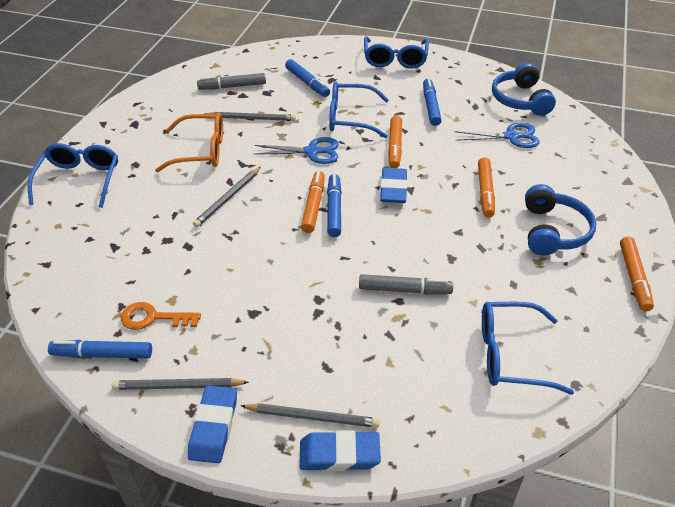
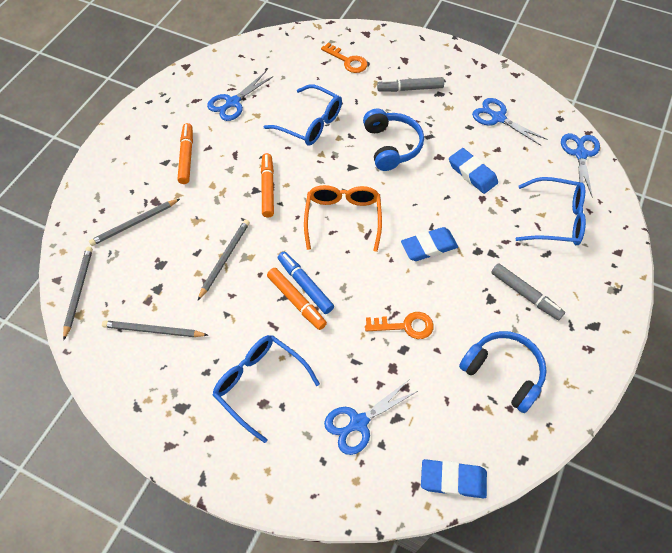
blue glasses: [28,143,118,208] [329,81,389,138] [364,36,429,69] [482,302,574,395] = 4 -> [213,335,320,443] [264,85,342,146] [516,177,586,245] = 3
blue marker: [48,340,152,359] [285,59,330,97] [327,174,342,237] [423,78,442,126] = 4 -> [278,252,334,314] = 1
blue scissors: [253,137,339,164] [454,123,540,148] = 2 -> [207,72,273,121] [324,381,418,455] [472,98,547,146] [561,133,600,198] = 4
orange key: [121,302,201,330] = 1 -> [321,43,367,73] [365,312,434,339] = 2
orange marker: [301,171,325,233] [388,116,402,168] [478,157,495,218] [620,237,654,312] = 4 -> [177,123,193,184] [261,153,274,218] [267,268,327,330] = 3

